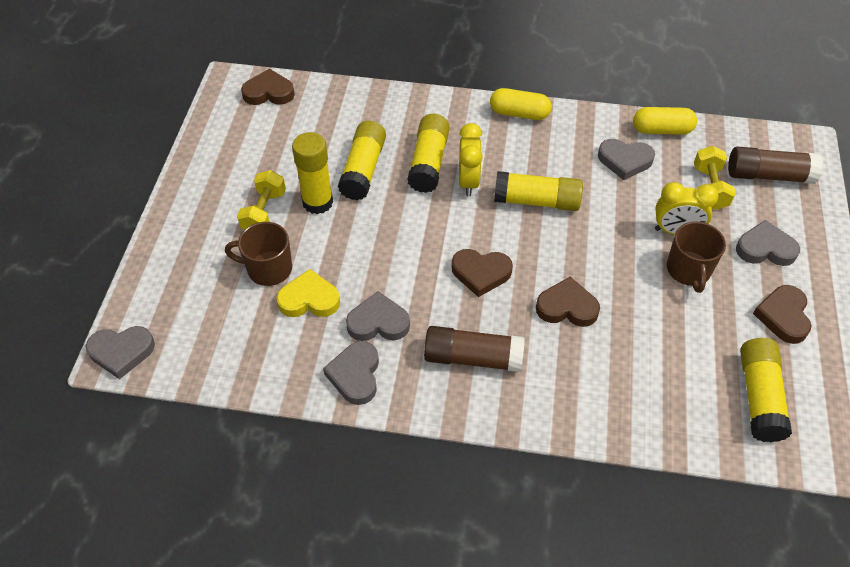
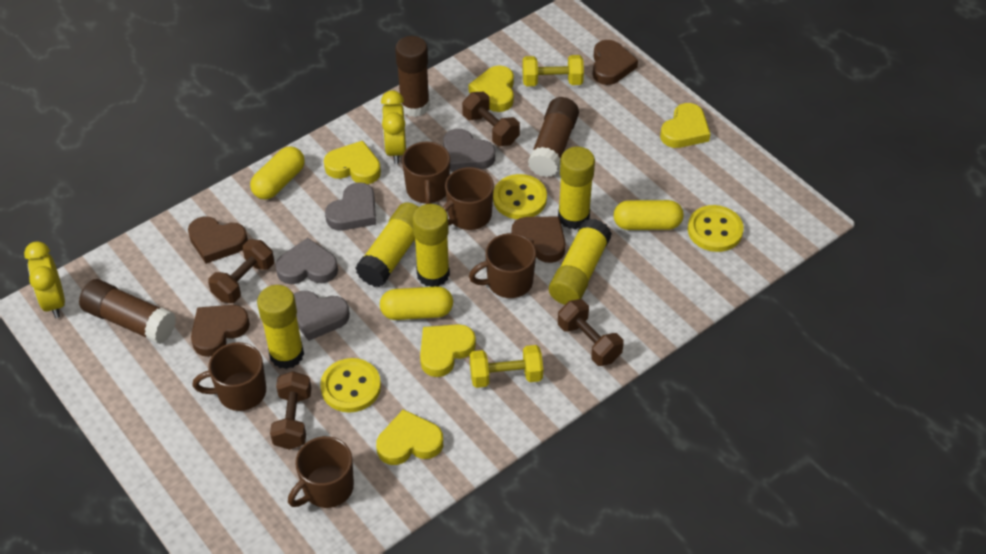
brown dumbbell: none = 0 -> [208,239,274,303] [270,371,311,450] [462,92,520,146] [558,299,624,366] = 4
brown glue stick: [424,326,525,372] [728,147,823,184] = 2 -> [79,279,176,344] [395,36,430,117] [528,97,579,177] = 3
brown mug: [225,222,292,286] [667,222,726,293] = 2 -> [192,342,266,411] [288,436,354,508] [402,142,450,204] [442,167,494,230] [469,233,536,298] = 5
grey heart: [86,326,155,379] [323,341,379,405] [346,291,410,341] [598,139,655,180] [736,220,800,266] = 5 -> [275,238,338,284] [294,291,350,341] [325,182,376,231] [443,129,495,172] = 4
yellow button: none = 0 -> [320,358,381,413] [493,174,547,219] [688,205,744,252] = 3
yellow capsule: [490,88,552,120] [633,107,697,135] = 2 -> [250,146,305,200] [380,286,453,320] [613,200,683,230] = 3
yellow heart: [277,269,340,317] = 1 -> [324,141,381,184] [376,409,443,465] [420,324,476,377] [469,65,514,112] [660,103,710,148] = 5

